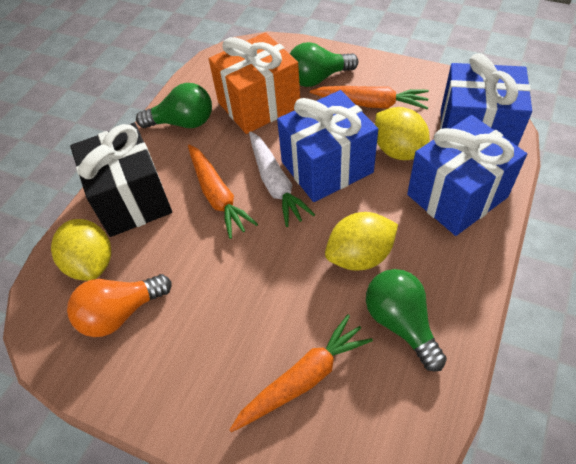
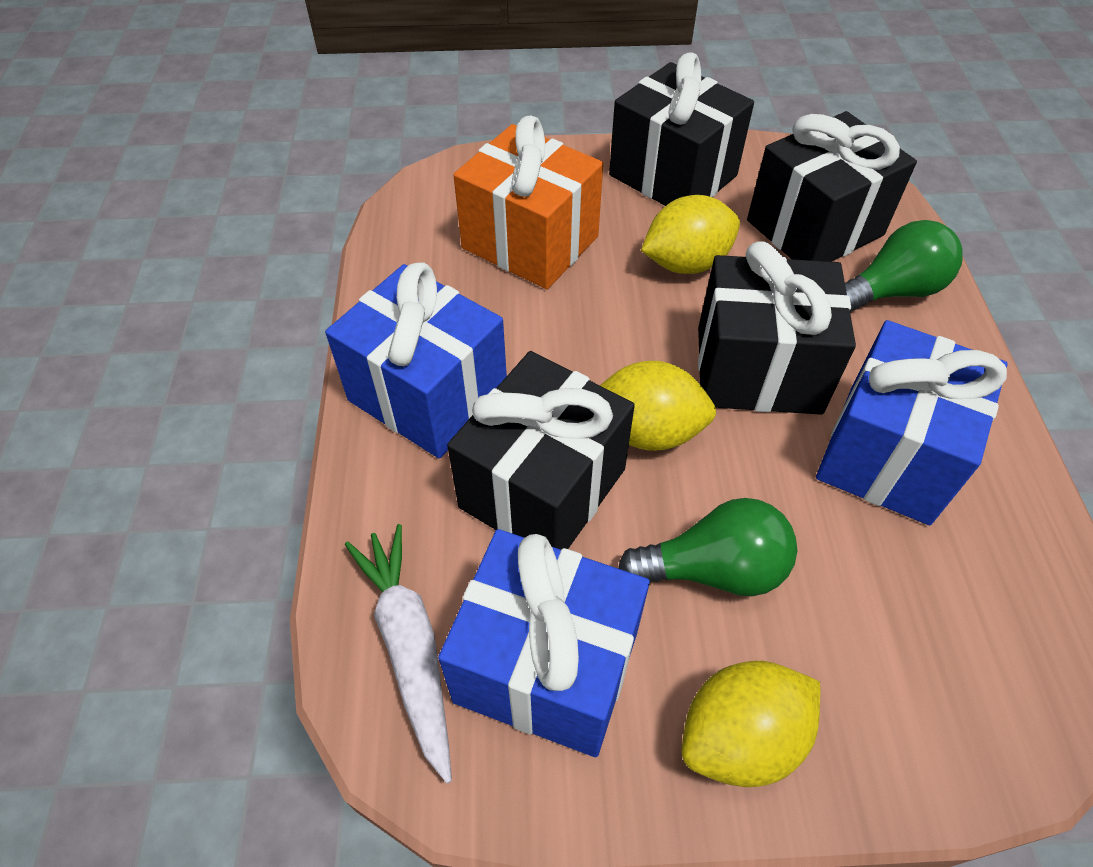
black gift: [70,123,172,237] = 1 -> [447,351,635,550] [609,52,754,206] [698,241,856,415] [747,111,917,262] = 4
green light bulb: [136,83,212,128] [290,42,359,87] [366,269,447,372] = 3 -> [618,498,797,596] [845,220,963,313] = 2
orange carrot: [188,145,258,239] [230,314,373,432] [310,86,429,109] = 3 -> none = 0
orange light bulb: [67,274,171,337] = 1 -> none = 0

